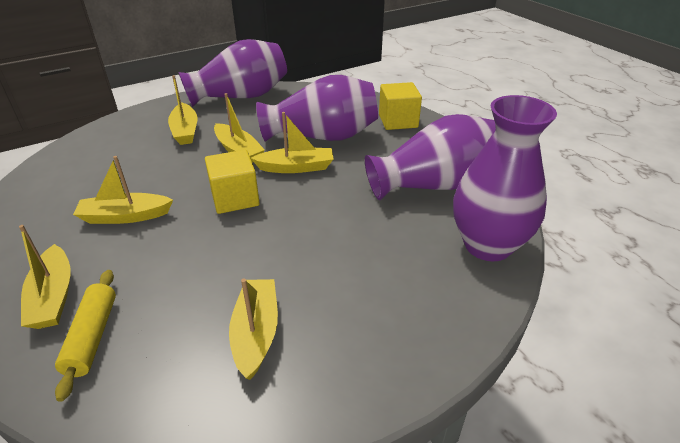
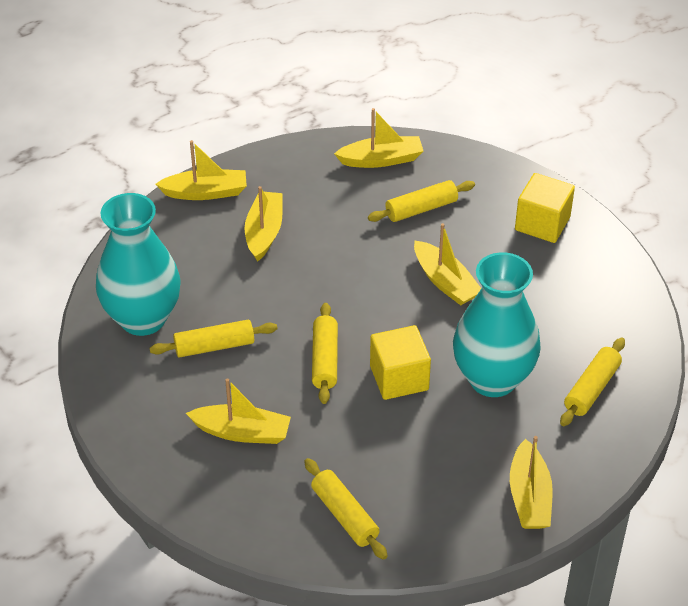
purple vase: [178,39,287,107] [256,75,378,142] [365,114,496,200] [453,95,557,261] = 4 -> none = 0
turquoise vase: none = 0 -> [96,193,181,336] [453,252,541,397] = 2
yellow rolling pin: [55,270,116,402] = 1 -> [150,320,278,358] [304,458,388,560] [312,303,338,404] [368,180,475,222] [560,338,625,426] = 5

